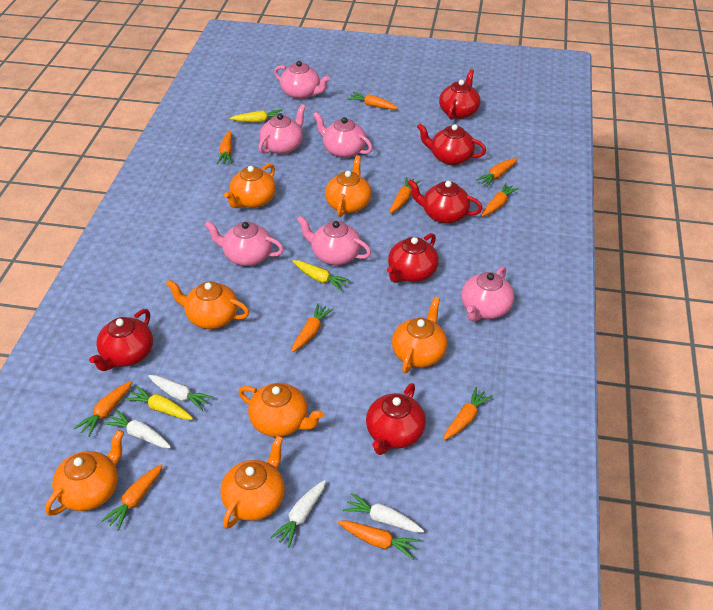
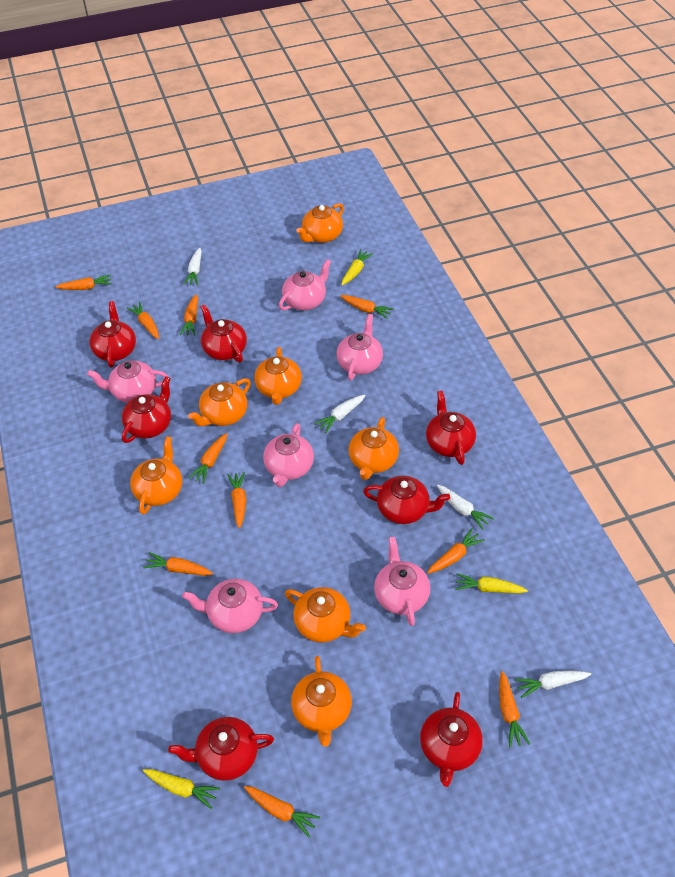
red teapot: [89,309,153,371] [366,383,426,455] [387,233,439,283] [407,179,483,224] [417,123,486,165] [439,69,480,120] = 6 -> [89,301,136,368] [122,376,171,443] [168,717,274,781] [200,304,247,363] [363,476,450,524] [420,692,483,787] [426,391,476,465] = 7

